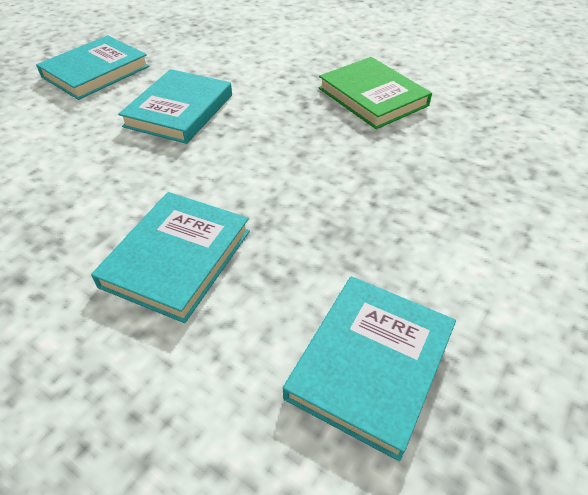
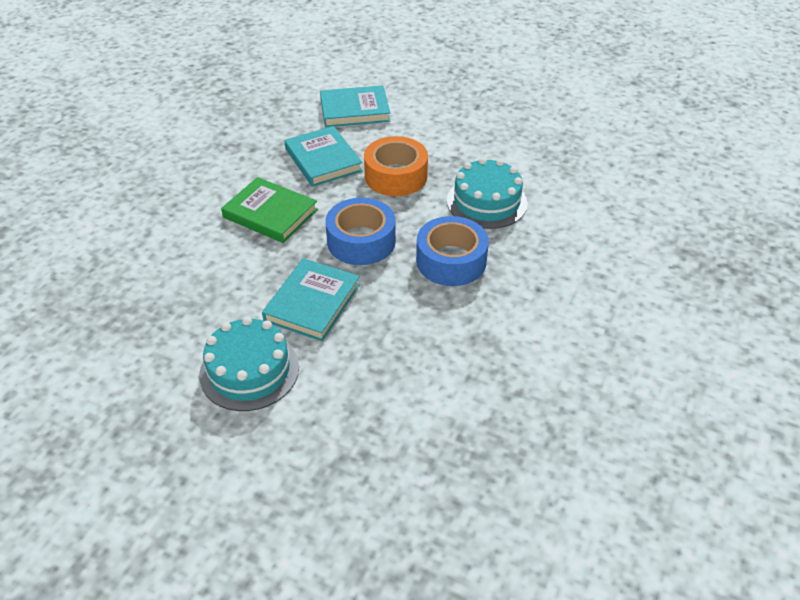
blue tape: none = 0 -> [325,198,396,265] [416,216,489,286] = 2
orange tape: none = 0 -> [364,136,428,196] = 1
turquoise book: [36,35,149,100] [91,192,250,323] [118,69,232,144] [283,276,456,461] = 4 -> [262,258,360,342] [284,126,363,187] [320,85,390,127] = 3
turquoise cake: none = 0 -> [199,317,299,411] [447,158,528,229] = 2

